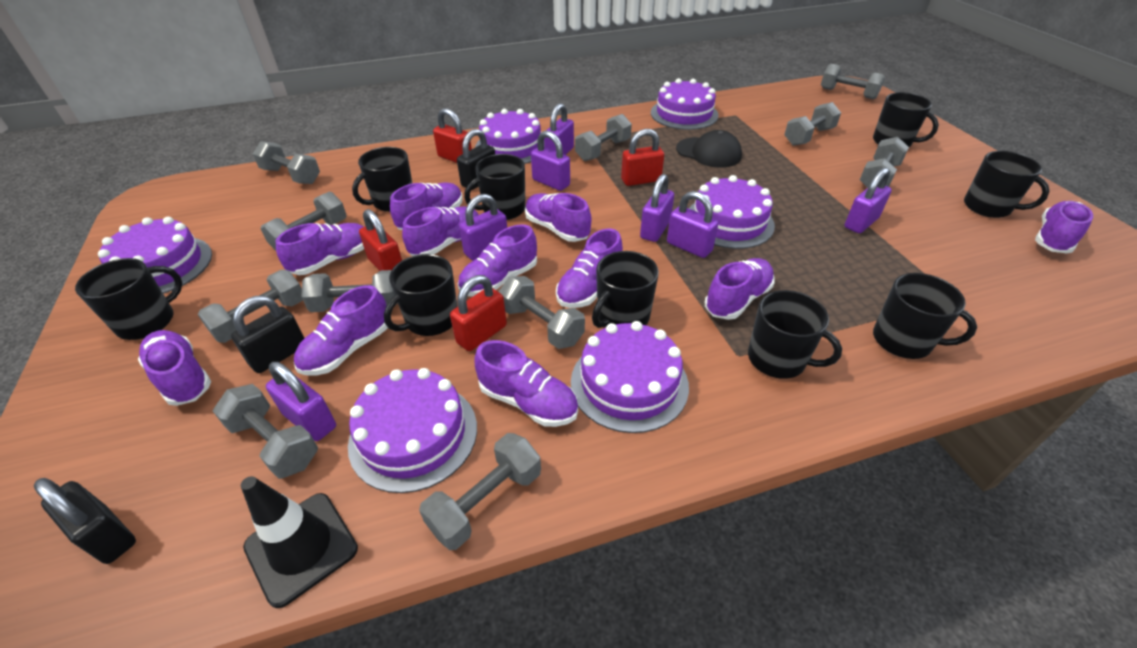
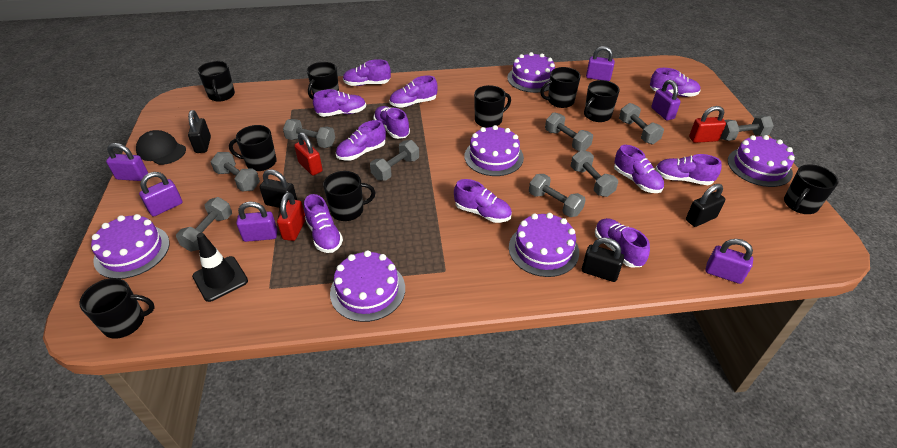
black padlock: [34,478,136,564] [231,296,304,373] [457,129,495,190] = 3 -> [188,110,211,153] [260,170,297,208] [582,237,624,282] [686,184,725,227] = 4
grey dumbbell: [198,270,303,343] [213,384,318,479] [253,141,320,184] [260,192,347,251] [301,270,398,312] [419,433,541,550] [498,276,585,349] [575,114,632,161] [784,102,841,146] [821,64,885,99] [860,137,909,188] = 11 -> [176,197,232,252] [211,152,260,192] [283,119,335,148] [370,140,419,181] [529,174,586,217] [545,112,593,151] [571,150,618,197] [619,103,664,144] [720,115,774,141] = 9
purple padlock: [266,362,336,441] [459,194,507,261] [531,131,570,191] [544,103,574,155] [640,174,674,242] [667,191,719,258] [844,168,892,233] = 7 -> [106,143,148,181] [139,172,182,216] [236,201,277,242] [586,46,615,81] [651,80,681,121] [705,239,753,284] = 6
red padlock: [359,209,402,271] [433,108,472,163] [450,275,507,351] [621,129,664,186] = 4 -> [277,192,305,241] [294,132,323,176] [689,106,726,143] = 3

